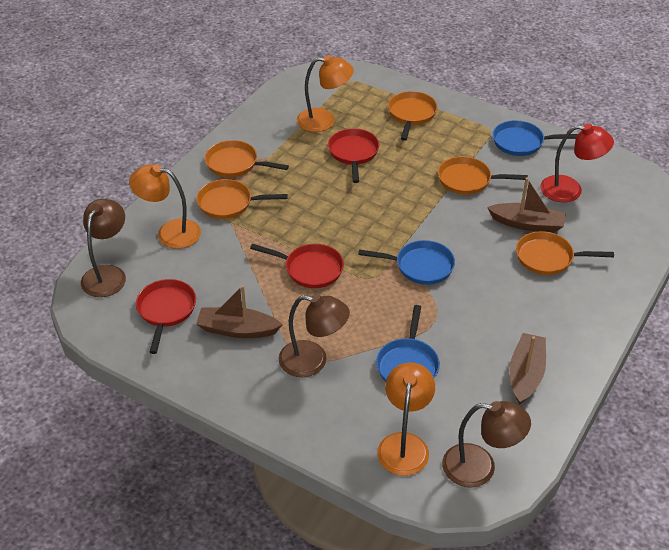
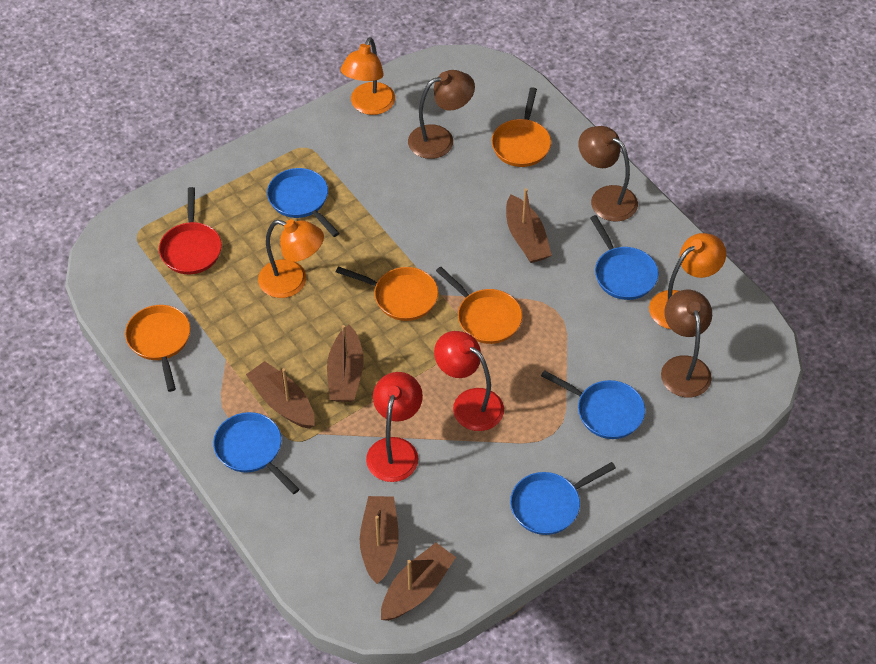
blue pan: [358,240,455,285] [376,305,440,382] [493,120,578,156] = 3 -> [213,412,299,494] [267,168,339,237] [510,462,616,535] [541,370,645,439] [590,215,659,300] = 5
brown boat: [196,285,283,338] [487,177,566,233] [509,333,546,405] = 3 -> [246,361,315,429] [327,325,364,402] [360,496,399,584] [381,543,456,621] [506,188,552,263] = 5
orange pan: [196,179,288,219] [205,140,289,177] [388,91,438,141] [438,156,528,195] [516,231,614,275] = 5 -> [125,305,190,392] [336,266,438,321] [436,267,522,344] [491,87,551,167] = 4
red lamp: [540,123,614,202] = 1 -> [366,372,423,482] [434,331,504,431] = 2
red pan: [136,279,196,354] [250,244,344,288] [328,128,379,183] = 3 -> [159,187,222,274] = 1

